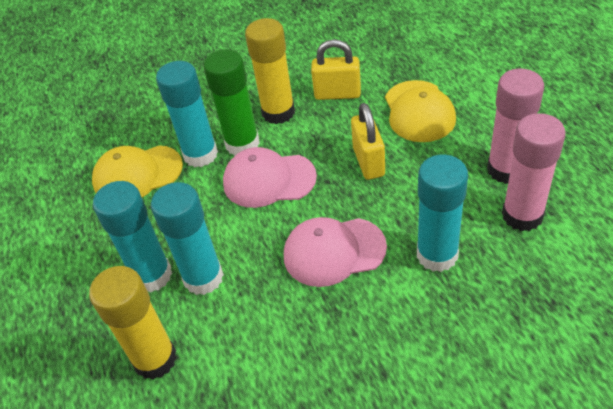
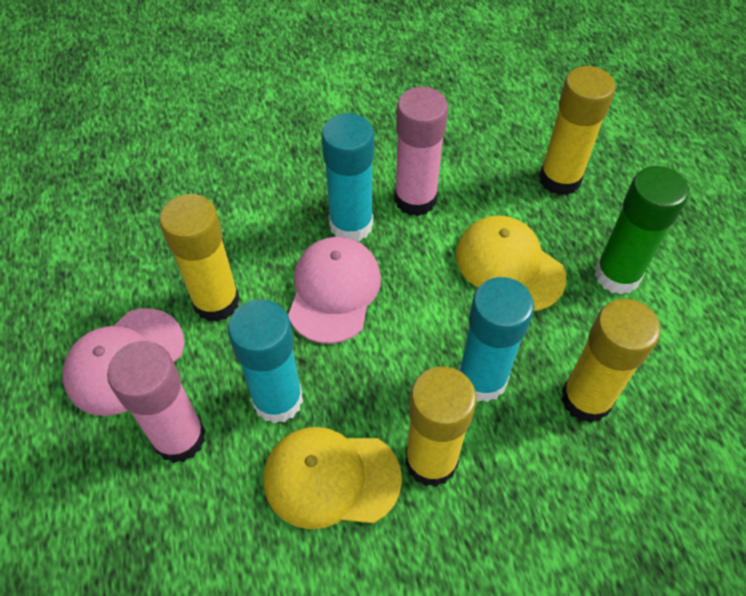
turquoise glue stick: [93,181,172,292] [151,182,224,295] [156,61,218,167] [417,155,468,272] = 4 -> [228,299,303,424] [321,113,374,241] [458,277,534,402] = 3
yellow glue stick: [89,266,177,380] [245,18,295,124] = 2 -> [159,194,240,322] [405,367,477,487] [539,66,616,195] [561,299,661,423] = 4
yellow padlock: [311,39,361,100] [351,103,385,180] = 2 -> none = 0

